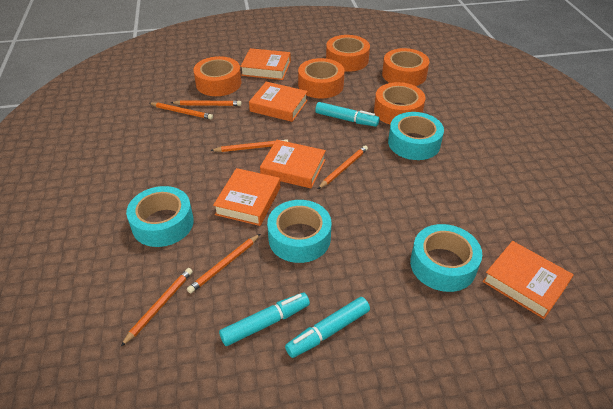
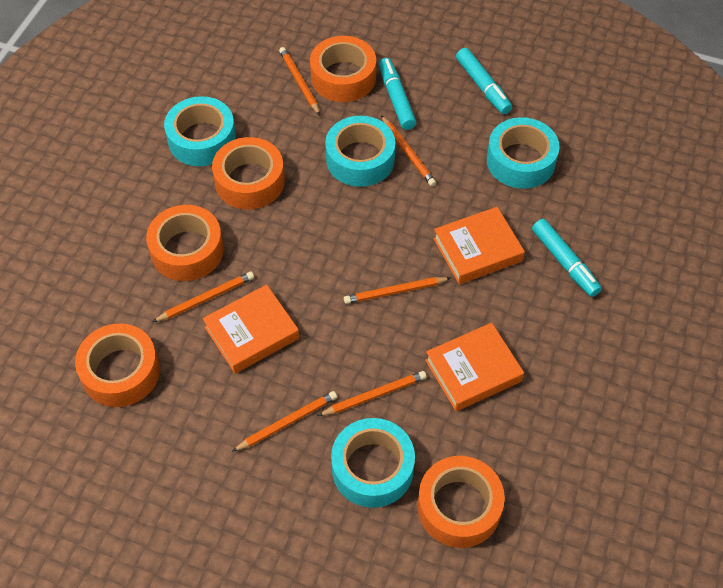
orange book: [213,168,280,226] [240,48,291,80] [249,82,308,122] [260,140,326,188] [482,241,574,319] = 5 -> [202,285,299,374] [425,323,524,411] [433,207,525,284] = 3

